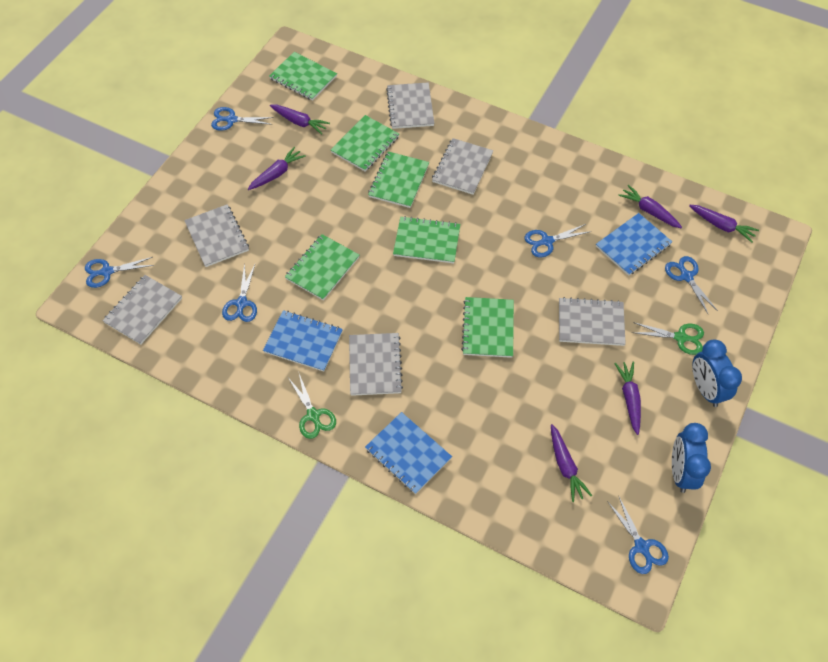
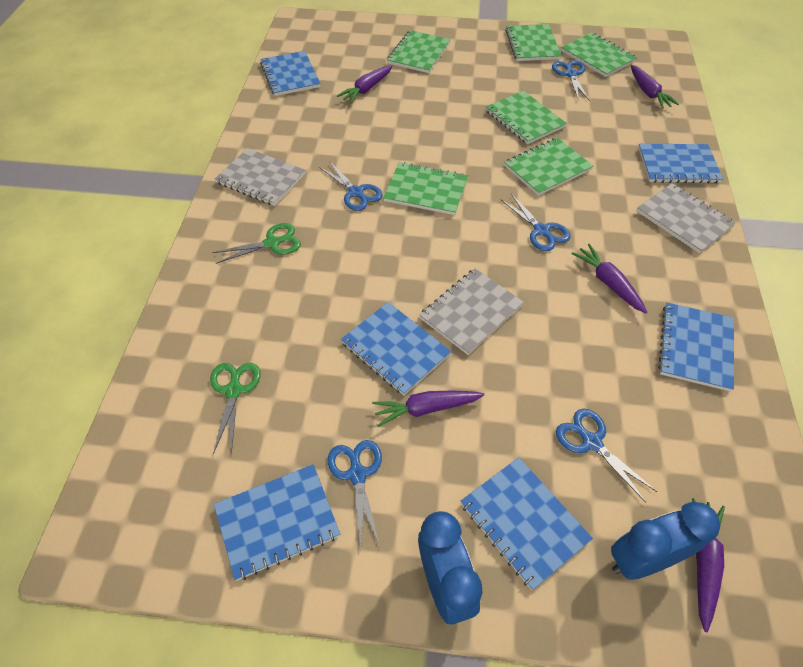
blue notebook: [263,310,343,372] [365,412,452,494] [596,213,672,276] = 3 -> [214,464,340,581] [260,51,321,96] [341,302,451,395] [461,457,593,590] [638,144,723,183] [658,303,734,392] = 6
blue scissors: [85,257,154,288] [211,107,274,131] [222,263,257,322] [525,224,591,257] [607,495,669,574] [665,256,718,314] = 6 -> [319,161,383,211] [328,440,382,548] [500,194,571,251] [552,60,589,101] [556,409,657,503] = 5
grey notebook: [102,275,182,345] [184,204,249,267] [349,333,403,396] [386,82,434,129] [432,138,493,195] [559,297,626,346] = 6 -> [215,148,305,206] [419,269,524,355] [637,183,736,253] = 3
purple carrot: [248,147,306,190] [270,105,330,134] [551,424,592,502] [614,362,641,435] [618,185,682,228] [689,205,759,242] = 6 -> [337,65,392,103] [372,390,484,427] [571,244,647,313] [630,65,679,109] [692,498,725,632] = 5

